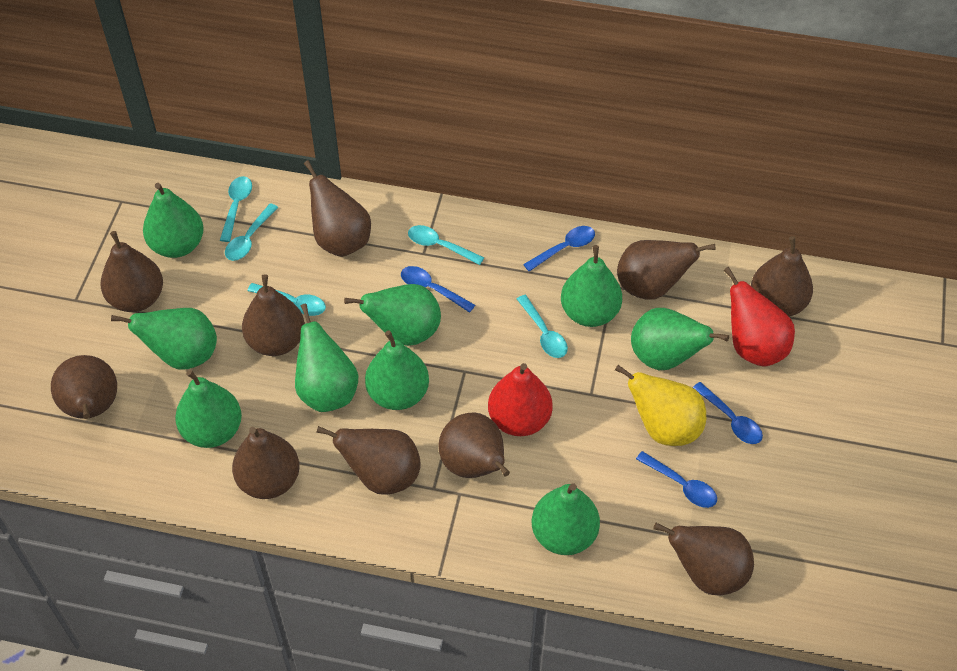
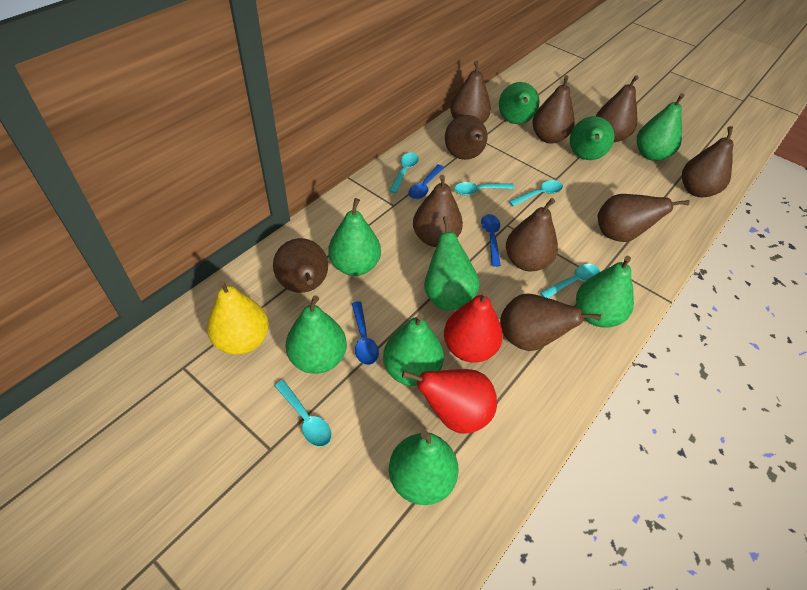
blue spoon: [401,266,475,313] [523,226,595,271] [636,451,717,508] [693,382,763,444] = 4 -> [352,302,379,365] [408,165,444,199] [481,214,501,267] = 3

